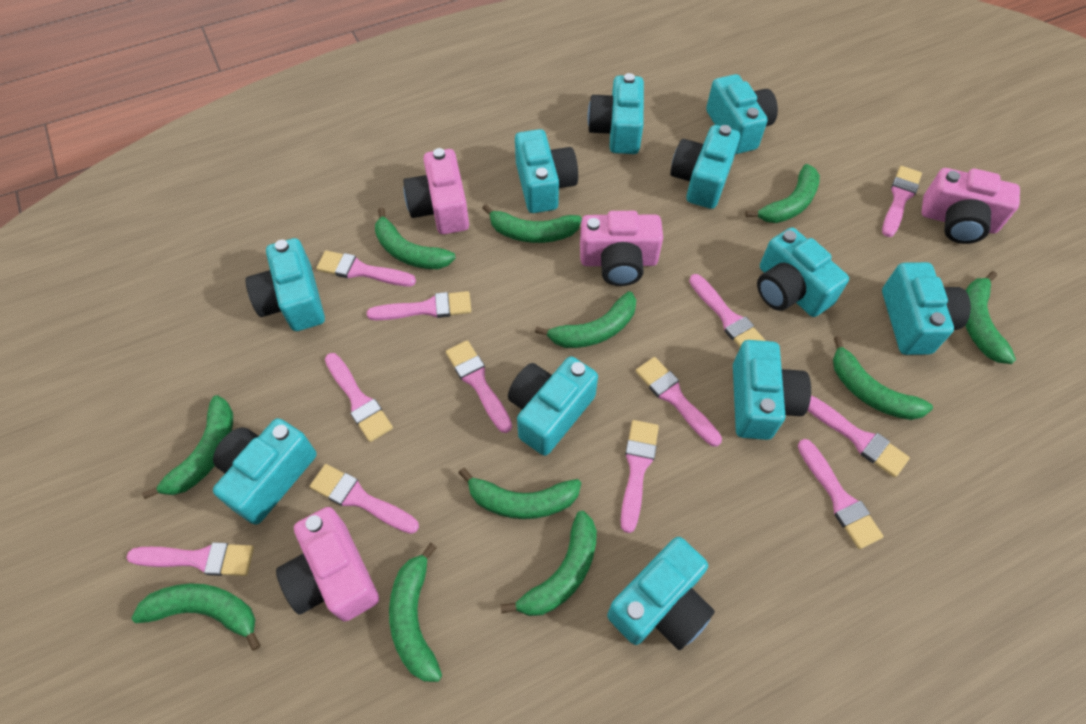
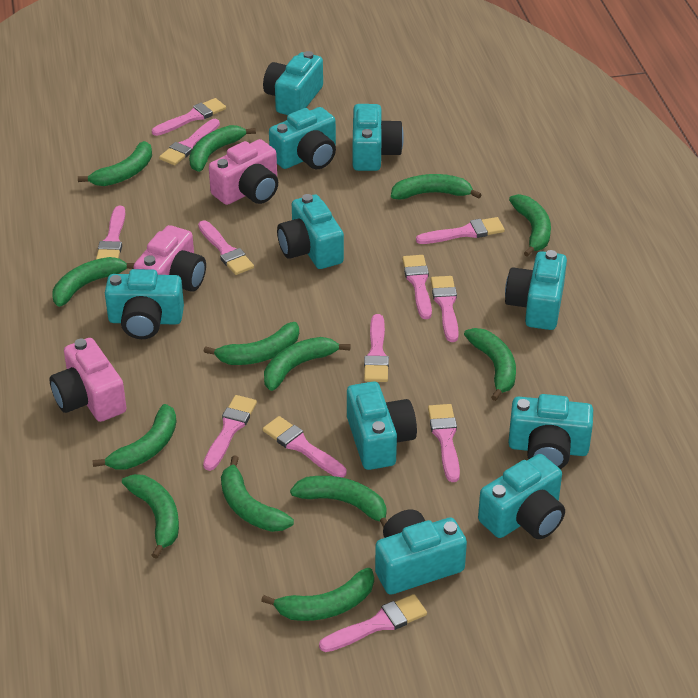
green banana: [132,583,261,651] [142,395,233,499] [375,208,456,269] [389,543,442,682] [459,468,581,519] [482,204,582,243] [501,511,597,616] [535,291,636,348] [745,164,820,223] [833,336,933,420] [965,271,1016,364] = 11 -> [52,257,135,307] [78,141,152,186] [92,404,177,469] [122,474,179,559] [189,125,256,172] [203,322,299,365] [221,455,294,532] [261,568,374,621] [264,337,350,391] [290,476,387,528] [391,174,482,200] [464,328,516,401] [509,194,551,257] = 13
pink camera: [276,507,379,622] [403,148,469,234] [580,211,663,286] [921,168,1020,244] = 4 -> [50,338,126,422] [134,225,206,292] [209,139,278,205] = 3
turquoise camera: [213,418,316,525] [245,238,325,331] [508,356,598,456] [515,129,578,213] [588,73,644,154] [607,537,715,650] [670,125,740,209] [706,74,778,154] [733,340,811,440] [757,227,849,317] [882,262,971,355] = 11 -> [105,269,184,339] [263,51,323,115] [269,107,336,169] [277,194,344,269] [347,382,417,470] [353,104,404,171] [375,510,467,595] [478,454,565,539] [505,250,567,330] [508,394,593,469] = 10

